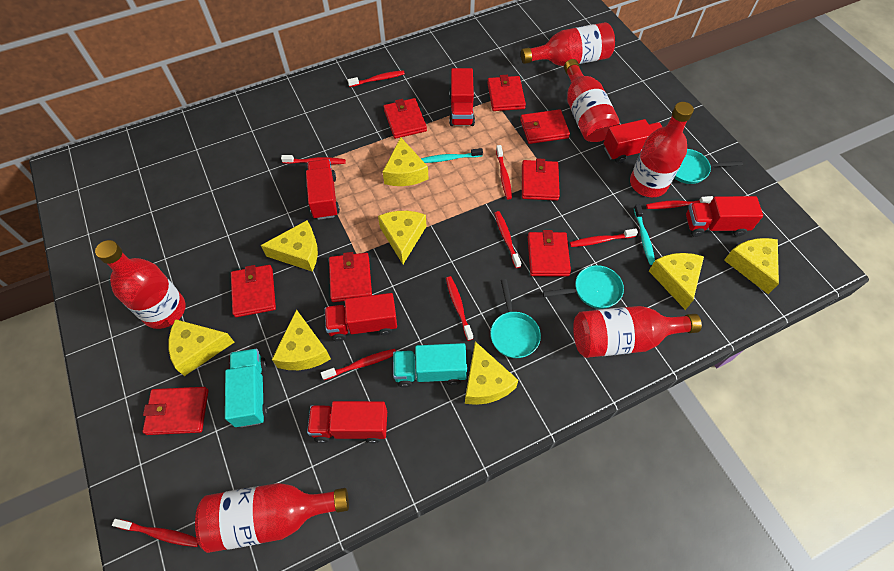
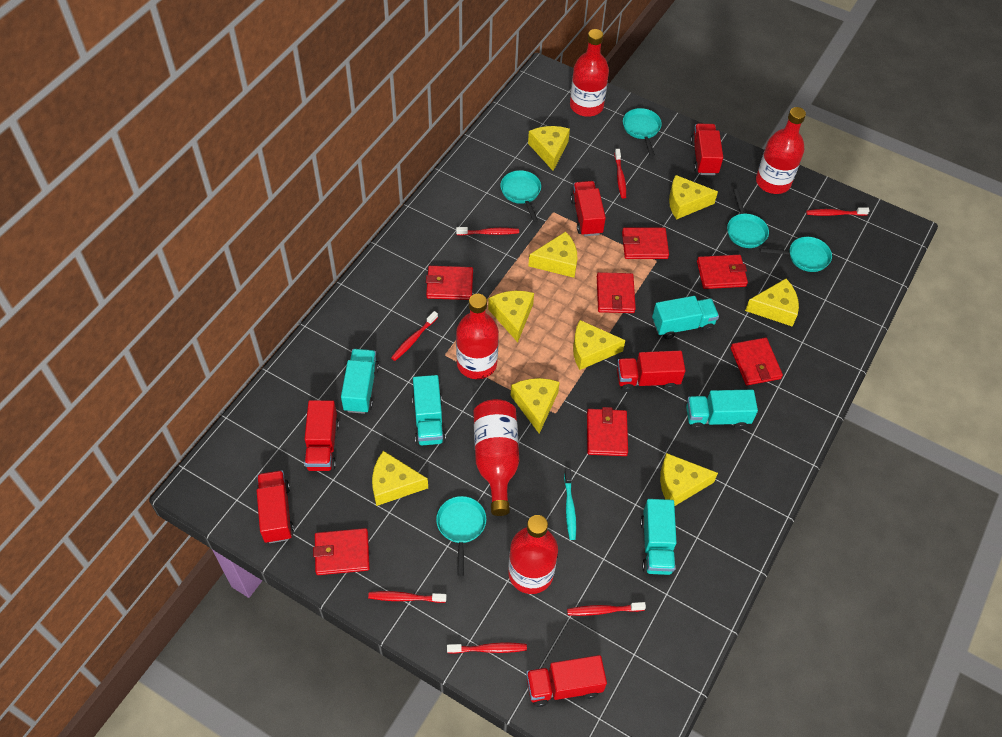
red bottle: [95,240,186,329] [195,483,349,553] [521,22,615,66] [564,59,619,142] [573,306,702,358] [630,102,694,197] = 6 -> [456,294,499,379] [473,399,519,516] [508,515,558,594] [570,29,609,117] [756,107,806,194] = 5
red toothbrush: [112,519,199,547] [281,155,346,164] [321,349,396,380] [348,70,405,87] [446,276,473,341] [494,211,522,268] [496,145,512,199] [570,228,638,247] [646,196,713,209] = 9 -> [368,591,447,603] [391,311,438,361] [447,642,527,654] [456,227,519,236] [567,602,646,616] [614,149,626,198] [806,207,870,216] = 7
red wallet: [143,387,209,435] [231,265,276,317] [329,252,372,302] [383,98,427,139] [487,75,526,111] [520,109,570,144] [522,158,560,201] [528,230,571,276] = 8 -> [313,528,370,575] [426,266,473,300] [587,407,628,456] [597,272,636,313] [622,228,669,259] [697,255,748,289] [731,338,783,385] = 7
turquoise pan: [490,279,541,358] [542,265,624,309] [674,149,743,184] = 3 -> [436,496,486,576] [500,170,541,222] [623,108,662,156] [727,189,769,248] [760,237,832,272] = 5
turquoise toothbrush: [421,148,483,163] [634,204,655,265] = 2 -> [564,469,576,540] = 1
turquoise truck: [225,349,268,427] [393,343,467,388] = 2 -> [341,349,379,414] [412,375,446,446] [640,499,677,575] [652,296,719,339] [686,390,758,430] = 5
yellow cheese: [168,319,234,376] [261,220,318,272] [272,309,331,370] [378,211,427,264] [383,137,428,186] [465,342,518,405] [649,253,704,310] [724,238,779,294] = 8 -> [372,451,428,506] [488,291,534,342] [511,378,560,434] [528,126,570,171] [528,232,577,278] [573,320,625,370] [660,453,718,506] [669,175,718,220] [745,279,799,326] = 9

